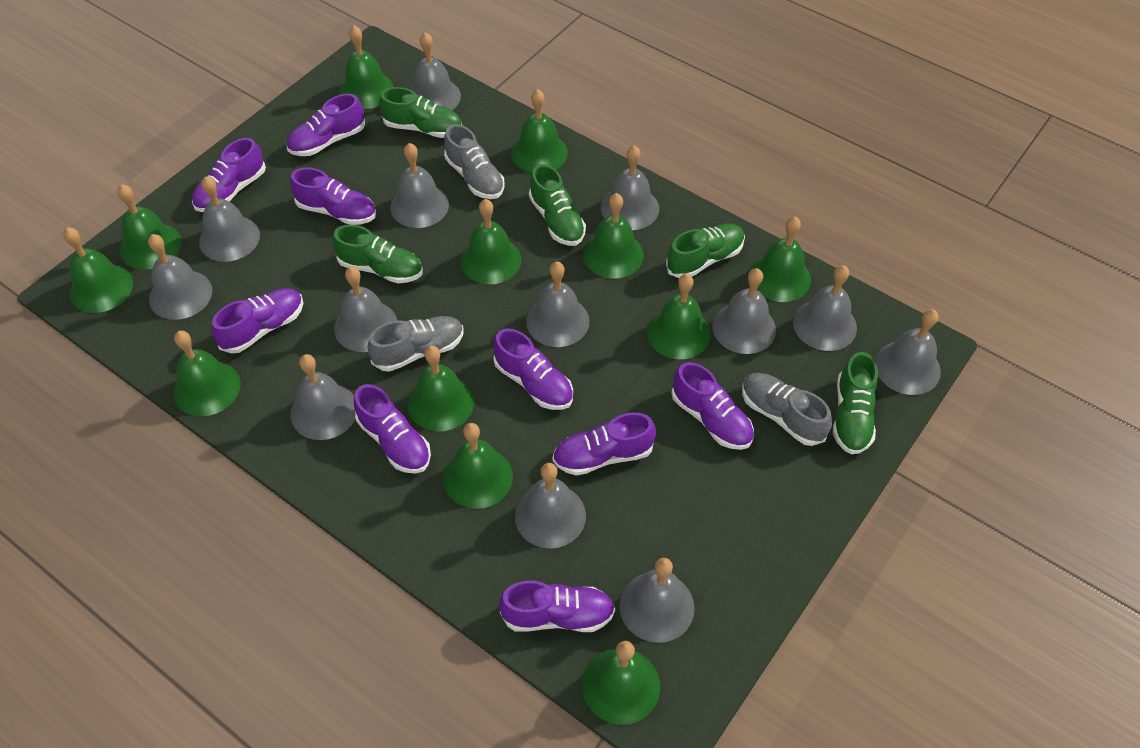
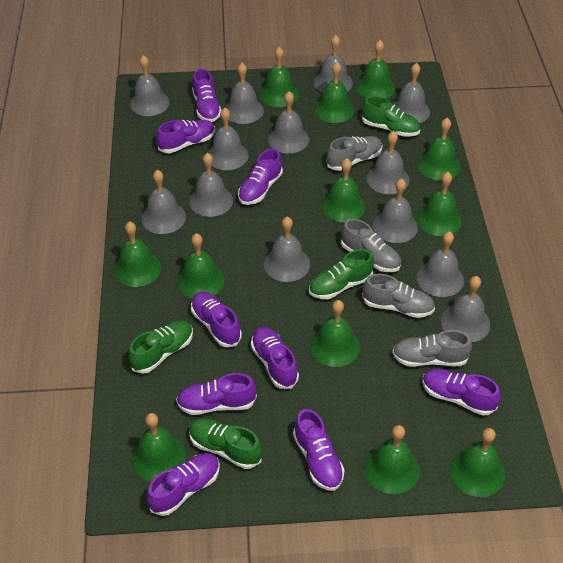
green shoe: [332,225,423,284] [379,87,462,138] [529,164,586,246] [666,223,745,278] [833,352,878,454] = 5 -> [128,320,193,374] [189,418,262,469] [309,249,374,299] [362,96,420,137] = 4
grey shoe: [368,316,464,372] [444,124,505,199] [742,373,832,446] = 3 -> [327,136,382,171] [341,219,401,272] [362,274,435,318] [392,330,472,367] = 4

